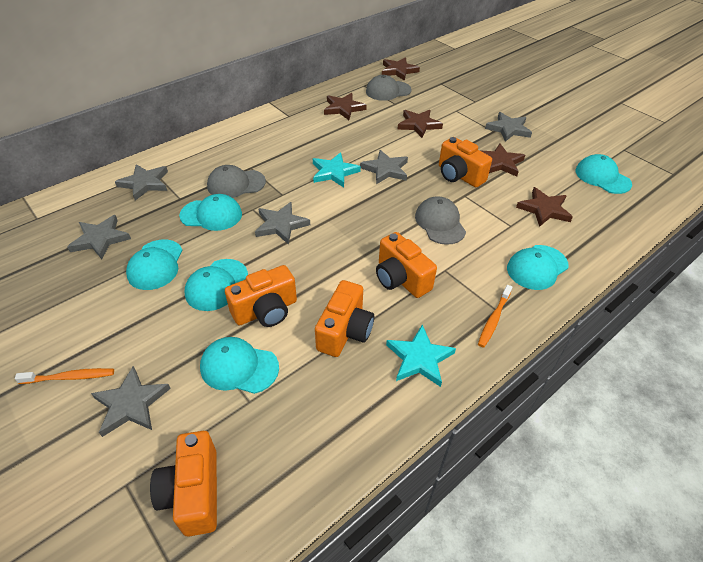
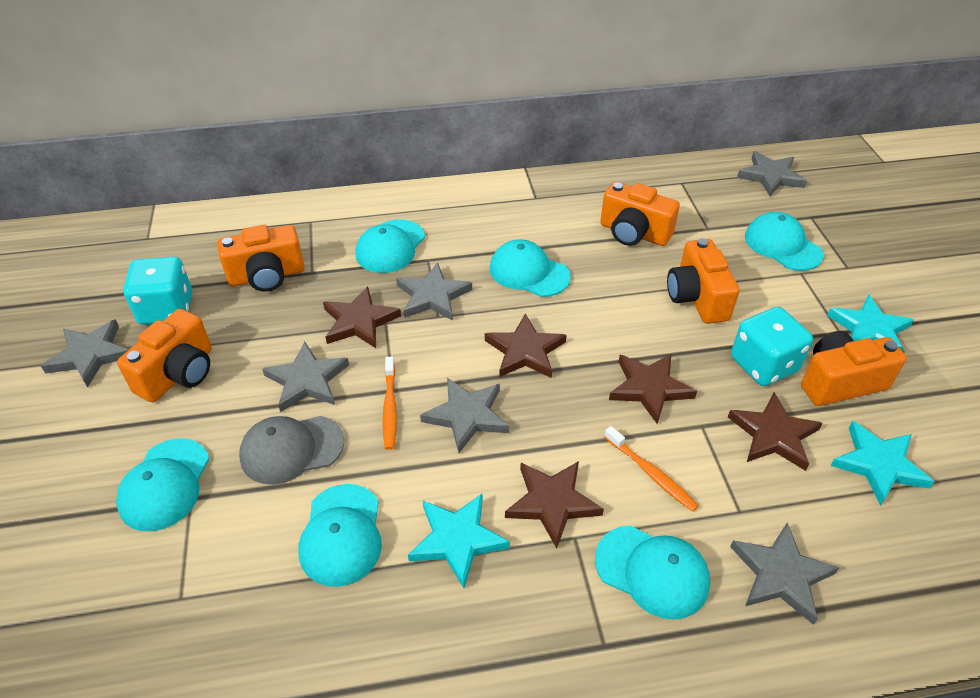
grey cap: [207,165,266,198] [366,75,412,101] [415,196,466,245] = 3 -> [239,416,344,485] = 1
turquoise dice: none = 0 -> [123,256,192,325] [731,307,813,386] = 2
turquoise star: [313,152,361,187] [386,325,456,387] = 2 -> [408,493,510,588] [827,295,914,352] [830,421,934,506] = 3

